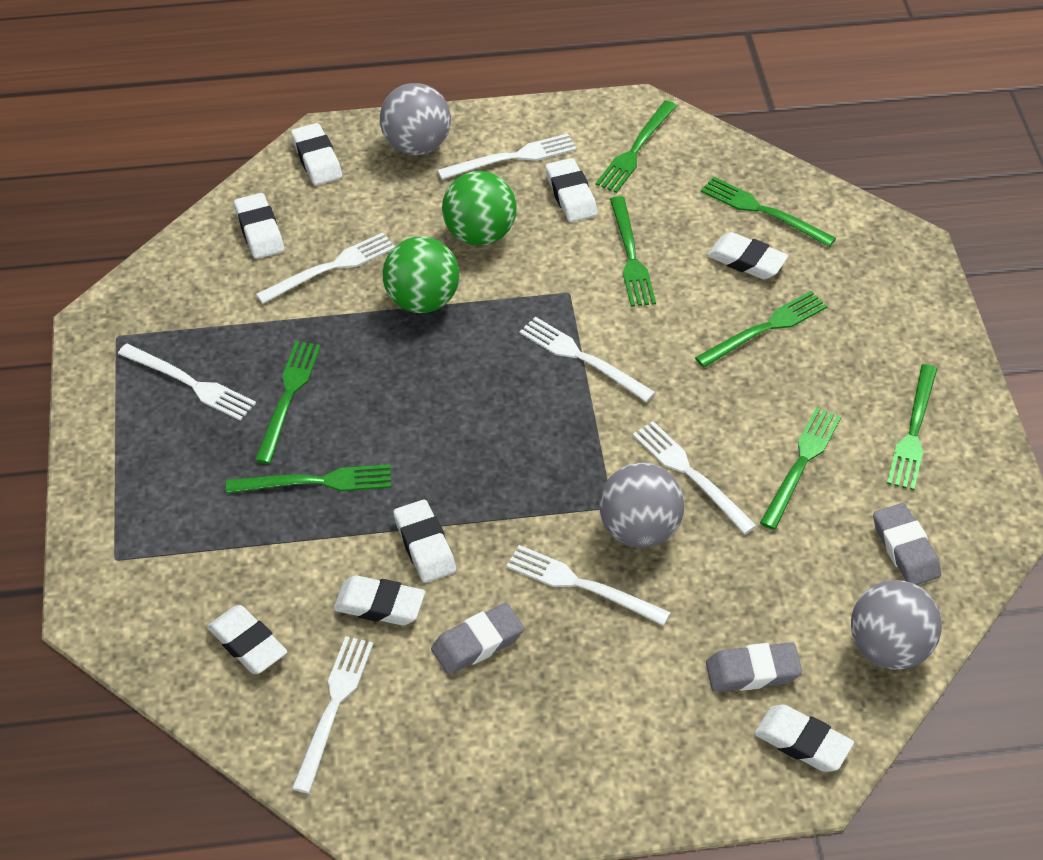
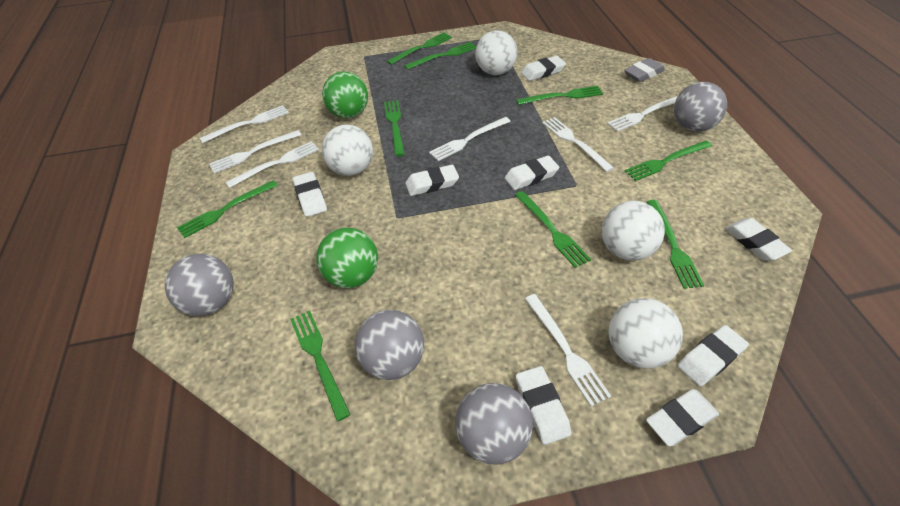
green fork: [226,464,391,493] [255,341,321,464] [596,100,677,193] [610,196,656,307] [695,291,828,368] [701,177,836,247] [760,407,841,530] [887,364,937,490] = 8 -> [177,180,278,238] [290,311,351,421] [384,100,405,156] [387,33,452,65] [404,42,477,70] [515,191,591,268] [516,86,603,105] [625,140,712,181] [647,200,704,289] = 9
grey ball: [380,83,451,155] [599,463,684,548] [851,580,942,670] = 3 -> [165,254,234,316] [355,310,424,380] [455,383,533,465] [674,82,727,132] = 4
grey eraser: [431,603,524,675] [706,642,802,692] [873,503,941,585] = 3 -> [624,58,665,82] = 1
white ball: none = 0 -> [322,125,373,176] [475,30,517,75] [602,201,665,261] [608,298,683,369] = 4

